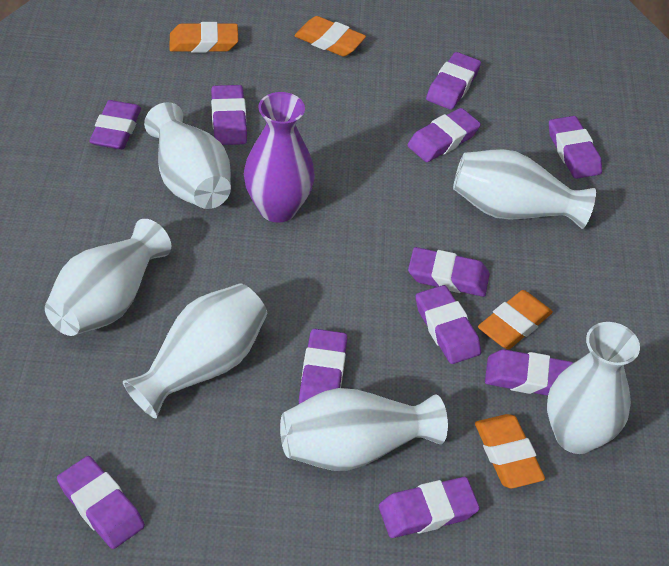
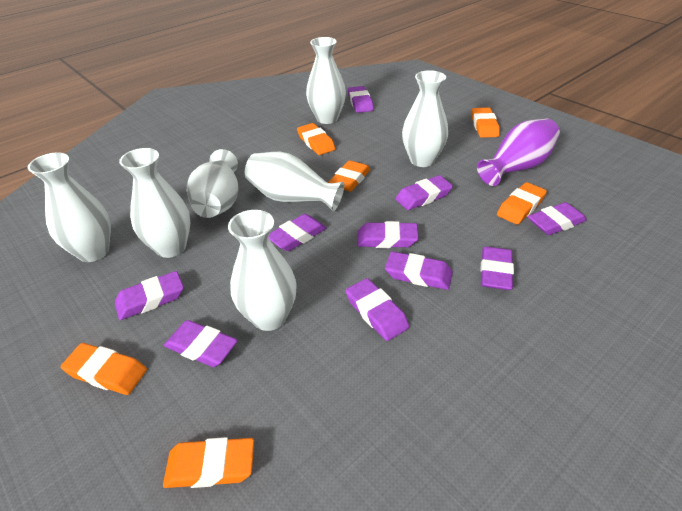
orange eraser: [169,22,238,53] [294,16,366,57] [475,414,545,489] [478,290,553,349] = 4 -> [61,343,147,395] [163,437,254,488] [297,123,335,155] [328,160,371,192] [472,108,500,138] [497,182,547,225] = 6
purple eraser: [57,456,145,549] [89,100,141,150] [211,85,247,145] [299,329,347,404] [379,477,480,538] [407,108,481,162] [408,247,490,297] [416,285,481,364] [426,52,481,110] [485,349,574,396] [549,116,602,179] = 11 -> [115,271,184,320] [164,320,238,367] [268,214,327,251] [345,278,410,341] [348,86,374,113] [357,221,418,248] [385,251,453,290] [395,175,453,210] [480,246,514,290] [528,202,587,235] = 10
white vase: [45,219,171,336] [123,283,267,418] [144,102,231,209] [280,388,448,471] [453,149,596,229] [547,322,640,454] = 6 -> [28,152,111,262] [119,148,190,258] [187,149,238,218] [228,210,297,331] [245,152,344,211] [306,37,346,124] [402,70,448,167] = 7

